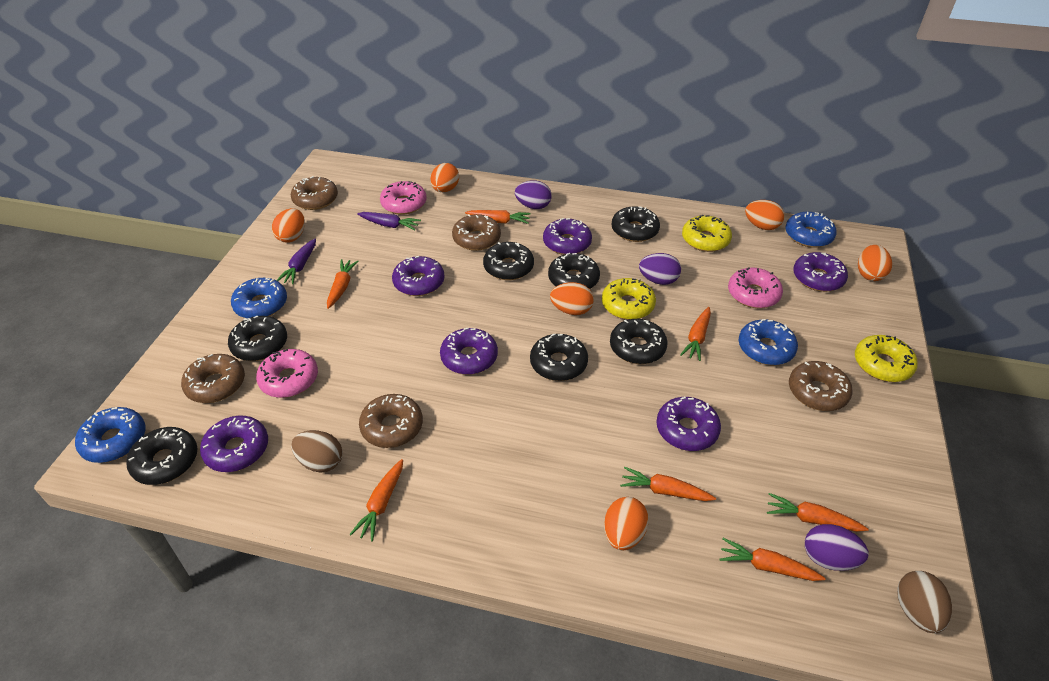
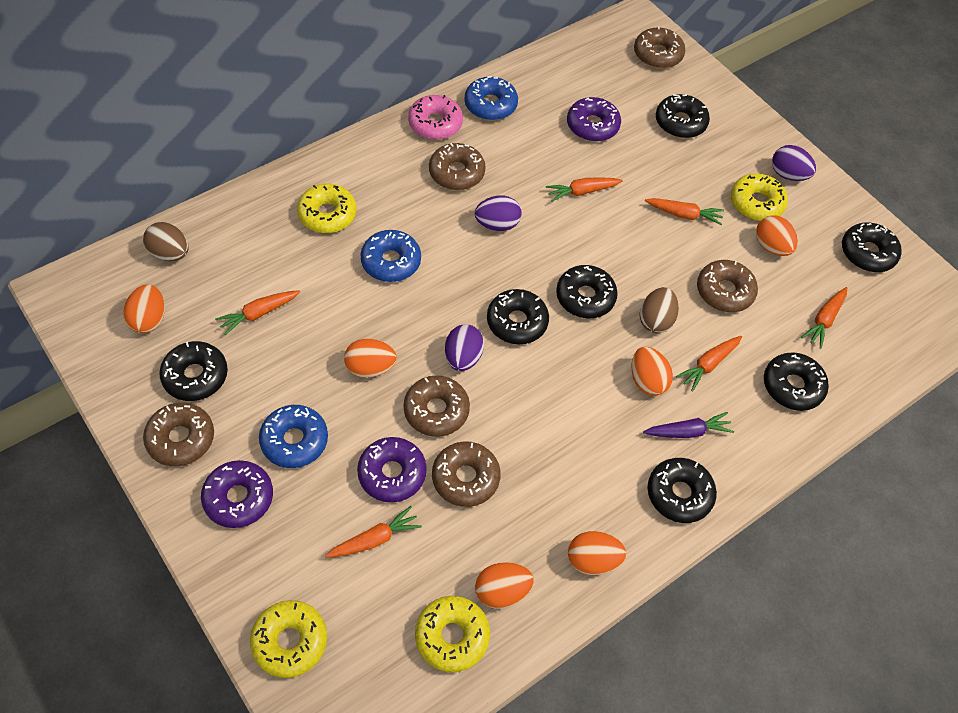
blue donut: [75,407,145,463] [231,278,287,318] [739,319,798,365] [785,212,837,248] = 4 -> [259,405,328,468] [360,230,421,282] [464,76,518,120] = 3
brown donut: [181,354,245,403] [291,176,338,210] [359,394,423,448] [452,214,501,251] [789,361,853,411] = 5 -> [143,403,214,466] [403,375,470,437] [429,143,486,190] [432,441,501,507] [634,26,685,69] [697,260,758,312] = 6
orange carrot: [327,259,359,309] [350,459,403,542] [465,210,531,224] [620,467,716,501] [680,307,711,361] [720,538,826,581] [767,493,869,532] = 7 -> [215,290,300,335] [325,506,422,558] [546,177,623,202] [645,198,724,225] [676,336,742,392] [801,287,847,349] = 6
pink donut: [256,349,318,398] [380,181,427,215] [728,267,783,308] = 3 -> [408,95,463,140] = 1
purple carrot: [277,238,316,284] [357,212,421,230] = 2 -> [643,412,734,438] = 1
purple donut: [200,416,268,472] [392,256,445,296] [440,328,498,375] [543,218,592,255] [656,397,721,451] [793,252,848,292] = 6 -> [201,460,273,528] [357,437,427,502] [567,97,621,142] = 3
yellow donut: [602,278,656,320] [682,215,732,252] [855,335,918,382] = 3 -> [250,600,327,678] [297,183,357,233] [415,596,490,672] [731,173,788,221] = 4

